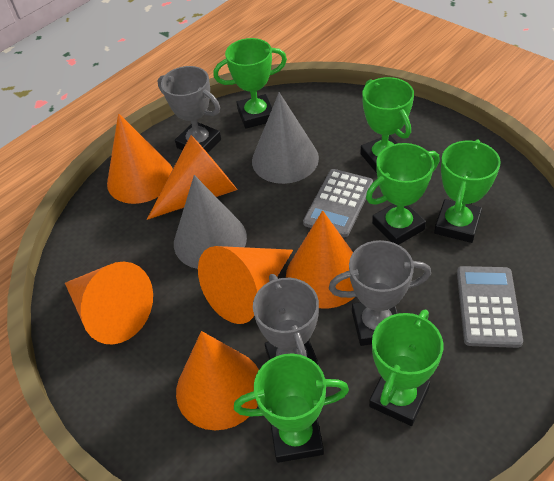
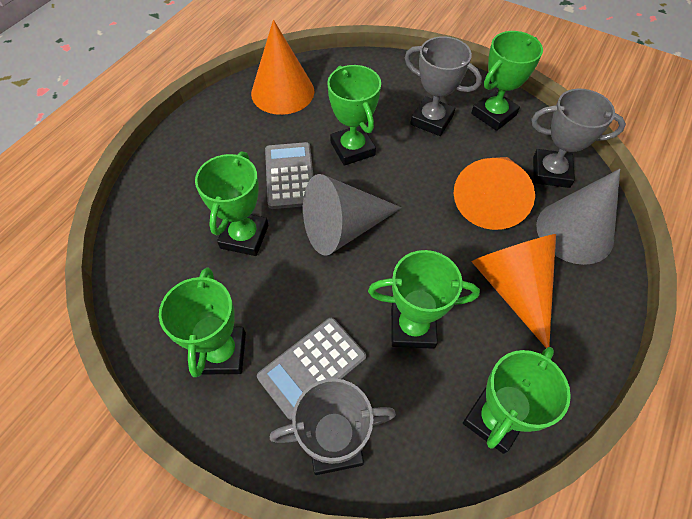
orange cone: [65,262,153,344] [107,113,173,204] [147,135,237,220] [176,331,259,430] [198,246,293,324] [286,210,354,309] = 6 -> [251,20,314,115] [454,157,535,230] [471,234,556,348] = 3

